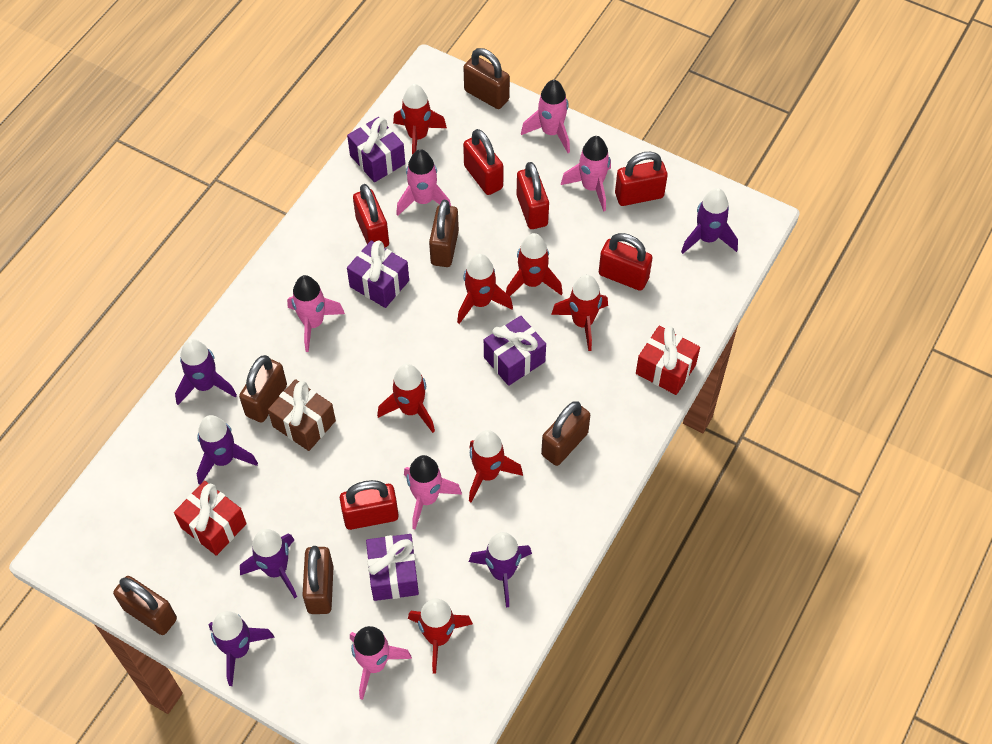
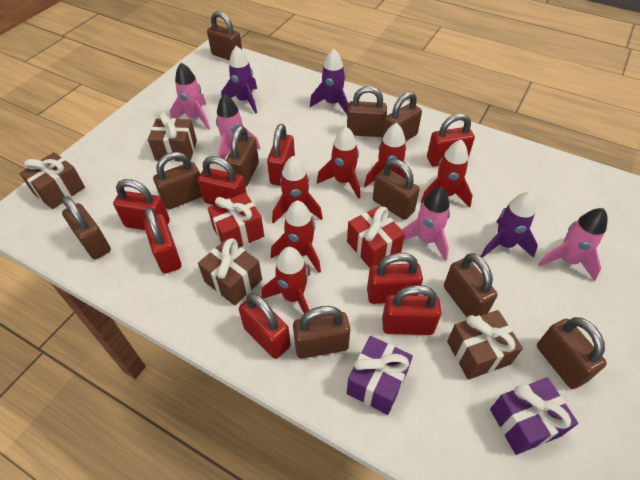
brown gift: [268,379,336,451] = 1 -> [19,152,85,209] [148,113,197,162] [198,238,262,305] [447,310,523,380] = 4
brown padlock: [113,576,177,635] [239,355,287,423] [302,546,334,614] [429,200,459,267] [463,48,510,109] [541,401,590,466] = 6 -> [62,196,111,259] [153,152,202,210] [207,11,242,60] [226,126,259,187] [293,306,350,359] [347,86,387,137] [373,159,420,220] [382,92,422,141] [444,253,498,317] [537,317,607,389] = 10
pink rocket: [287,275,345,352] [350,626,412,700] [396,149,451,216] [404,455,462,530] [521,80,570,153] [561,136,611,212] = 6 -> [170,63,210,130] [216,94,260,160] [402,187,450,261] [538,208,608,281] = 4
purple gift: [347,117,405,182] [347,240,409,308] [366,534,419,601] [484,316,546,386] = 4 -> [347,336,413,415] [490,377,578,455] = 2
purple rocket: [175,339,237,405] [197,415,258,485] [208,611,275,686] [240,529,297,598] [469,532,532,608] [681,188,738,254] = 6 -> [221,46,257,114] [310,49,349,114] [481,191,538,258] = 3
red padlock: [340,480,399,530] [353,184,389,248] [463,129,503,195] [517,162,549,229] [599,233,653,291] [615,151,668,206] = 6 -> [113,179,170,230] [143,207,181,274] [198,156,246,205] [239,293,291,359] [267,124,295,186] [367,253,423,304] [382,285,441,335] [427,114,475,167] = 8
red rocket: [377,364,435,433] [393,84,447,155] [408,599,473,674] [457,254,513,324] [469,430,523,503] [506,233,563,296] [551,275,608,351] = 7 -> [261,247,310,314] [271,200,321,273] [272,156,323,224] [317,127,360,199] [364,123,406,187] [421,140,473,208] = 6

